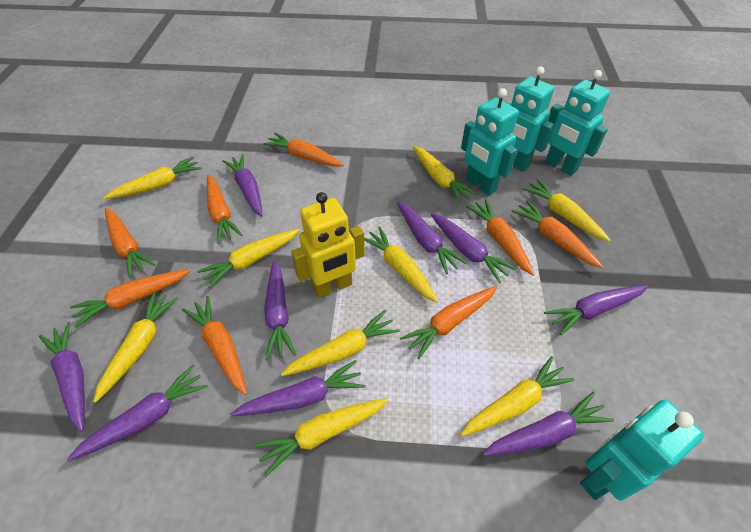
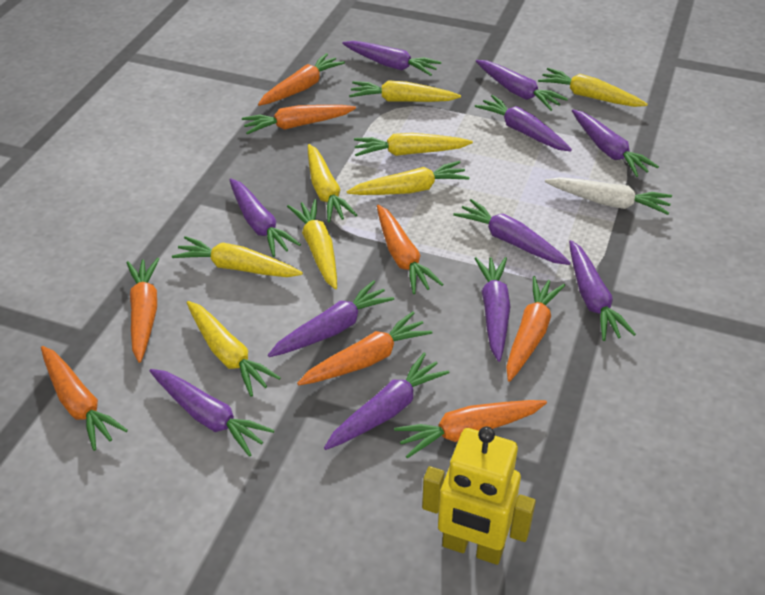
purple carrot: [39,322,85,432] [67,364,208,462] [222,154,263,217] [230,360,365,416] [264,260,296,360] [397,201,467,274] [431,213,517,283] [483,392,614,456] [544,285,648,335] = 9 -> [149,369,274,457] [229,178,301,257] [268,280,394,357] [324,353,450,450] [342,41,441,76] [453,199,571,265] [474,257,510,362] [475,95,572,152] [476,60,568,111] [569,240,636,341] [572,109,659,177] = 11
turquoise robot: [461,88,519,196] [504,67,554,172] [545,70,610,176] [580,399,704,501] = 4 -> none = 0
white carrot: none = 0 -> [545,177,672,215] = 1
yellow carrot: [93,292,178,403] [104,157,201,199] [197,229,300,289] [254,398,389,477] [281,310,400,376] [364,226,439,303] [413,145,477,203] [460,356,574,437] [523,179,611,242] = 9 -> [172,236,303,277] [187,301,281,397] [287,199,337,289] [308,144,357,223] [347,161,470,195] [349,80,461,102] [354,133,473,156] [538,68,648,107] = 8

